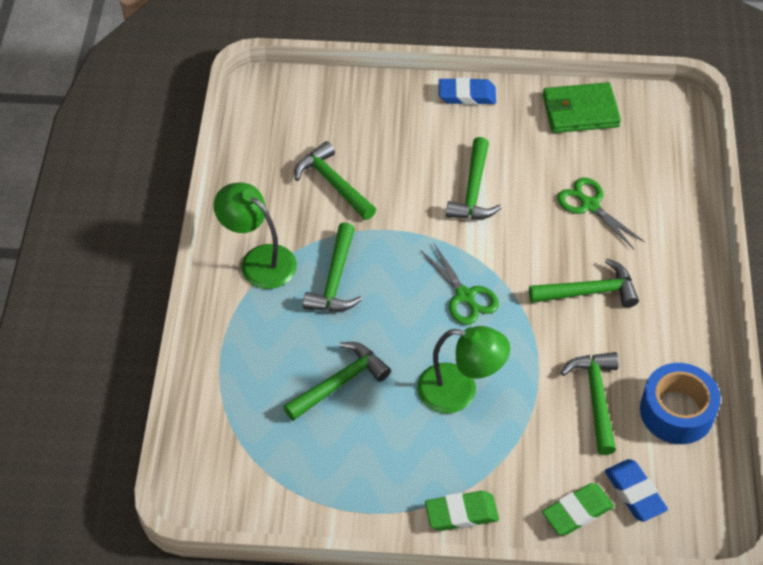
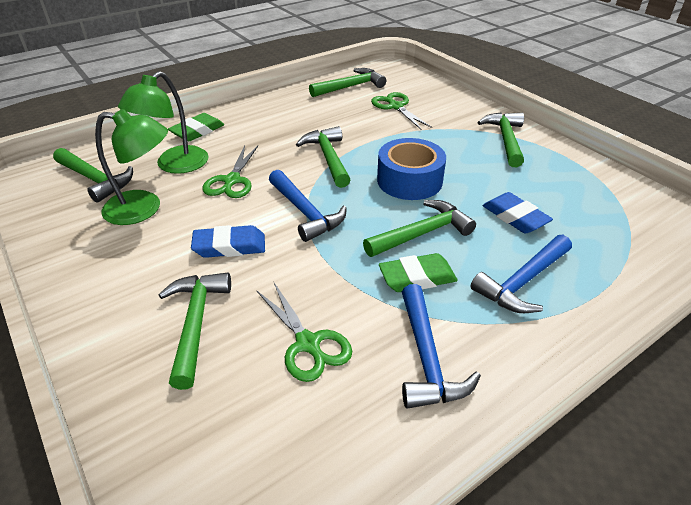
blue hammer: none = 0 -> [269,170,347,242] [402,284,481,409] [470,235,572,313] = 3
green scissors: [420,244,499,325] [557,177,645,249] = 2 -> [202,146,258,198] [256,283,352,382] [371,92,432,129] = 3
green wallet: [543,82,621,133] = 1 -> none = 0

